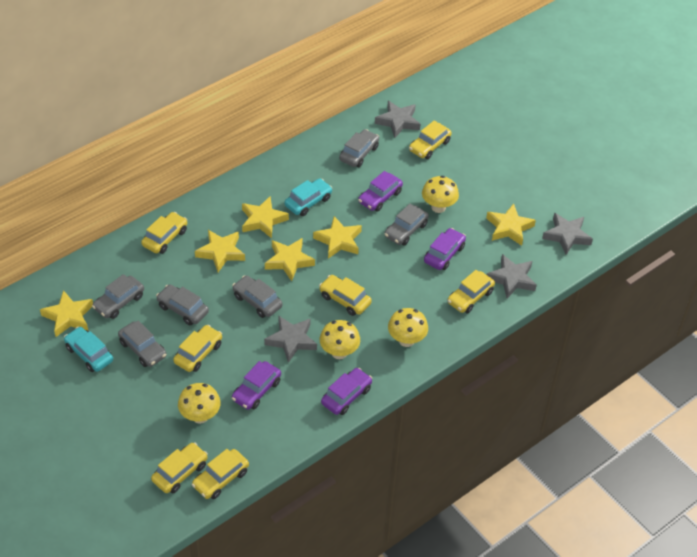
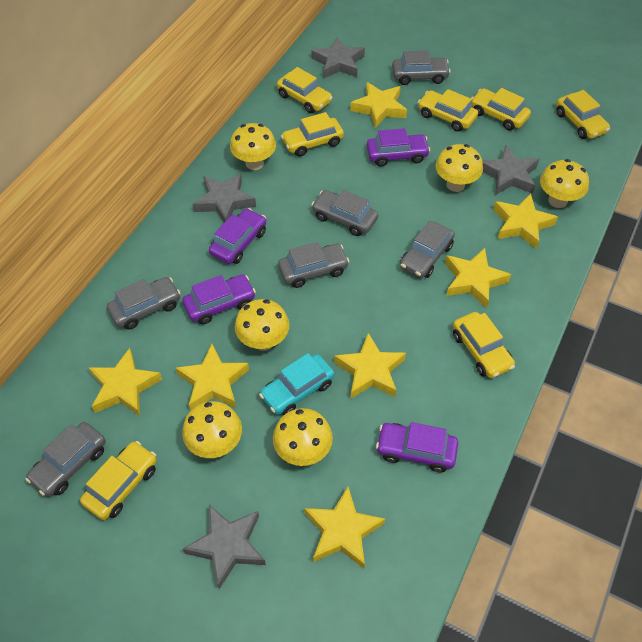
turquoise car: [64,327,113,372] [284,178,333,216] = 2 -> [259,353,335,415] = 1
yellow mushroom: [178,383,221,424] [320,320,360,359] [388,308,428,347] [422,176,459,213] = 4 -> [182,401,242,458] [230,123,276,170] [235,299,289,351] [273,408,333,466] [435,144,483,192] [540,159,589,208] = 6
yellow star: [40,290,93,337] [195,230,245,272] [242,197,289,239] [265,238,315,281] [313,216,362,258] [486,204,536,246] = 6 -> [88,348,162,416] [176,344,249,411] [305,487,385,569] [334,333,406,398] [350,82,407,128] [445,248,511,308] [493,193,558,249] = 7

